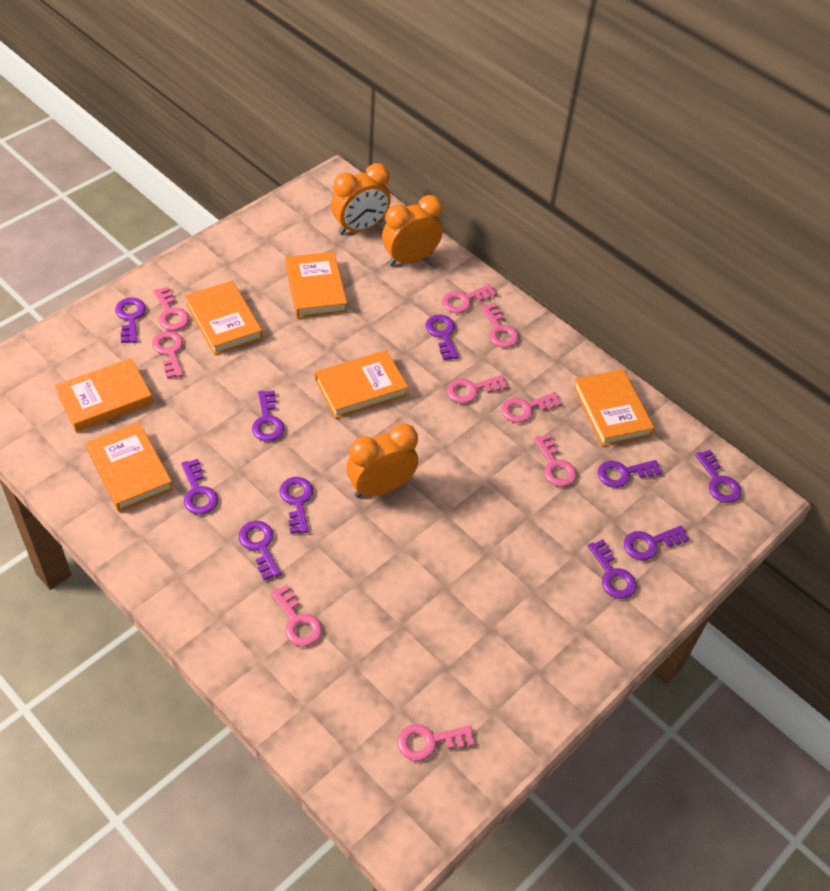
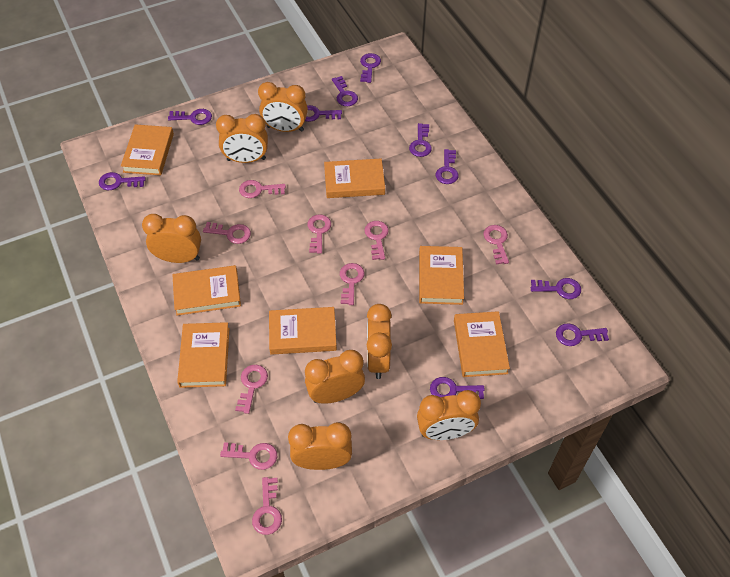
orange book: [55,358,153,432] [85,422,173,512] [185,281,263,355] [285,252,347,318] [315,350,408,419] [573,369,654,447] = 6 -> [121,125,174,175] [173,265,241,316] [177,322,230,388] [269,307,337,355] [324,159,385,198] [419,246,464,305] [454,311,510,377] = 7
orange clock: [331,163,391,235] [346,423,418,498] [382,195,443,266] = 3 -> [142,214,201,263] [216,114,268,163] [258,82,308,132] [288,422,352,470] [305,350,365,404] [367,304,392,379] [417,390,481,440] = 7

